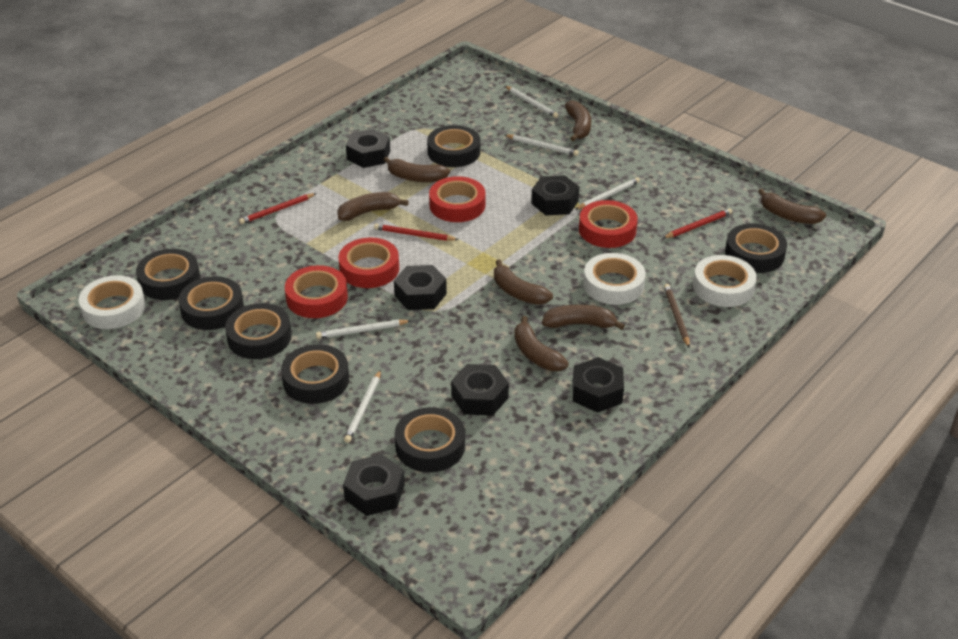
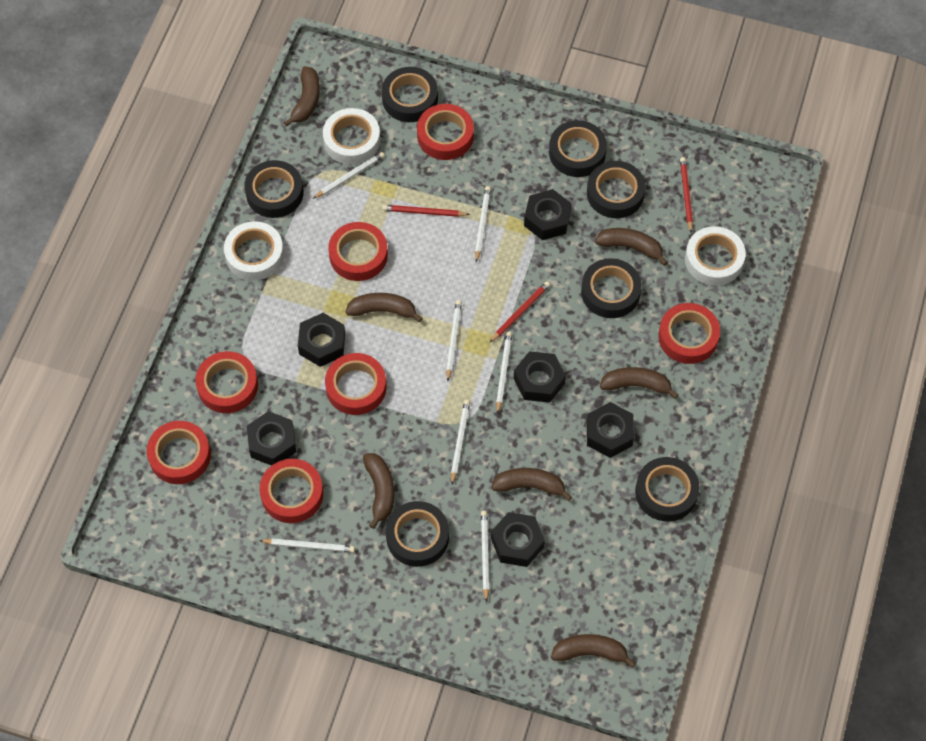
brown pencil: [664,284,690,348] = 1 -> none = 0
red tape: [285,265,348,318] [338,238,399,288] [429,176,486,222] [579,200,638,248] = 4 -> [147,421,211,484] [195,351,258,413] [259,459,323,523] [325,353,387,415] [328,222,388,281] [417,104,474,160] [658,303,720,364] = 7
white pencil: [316,320,411,339] [344,370,381,443] [505,86,558,118] [505,134,579,156] [575,177,640,210] = 5 -> [259,538,355,552] [313,152,385,199] [446,300,462,381] [451,400,470,484] [475,186,491,262] [481,511,489,602] [496,331,512,414] = 7

